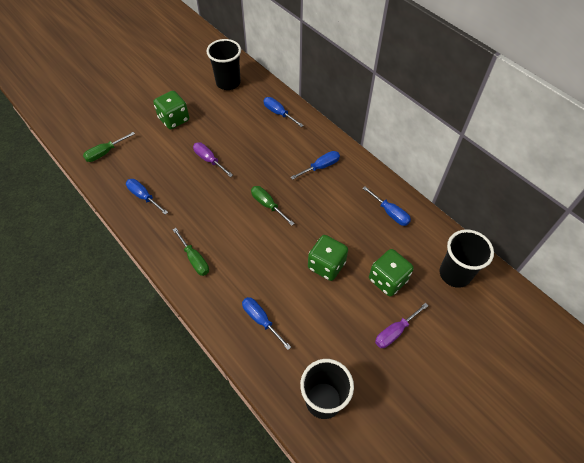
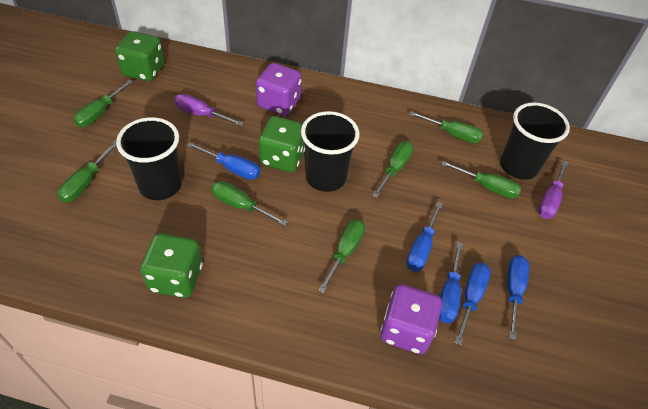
green screwdriver: [83,132,135,162] [173,228,209,276] [251,186,295,226] = 3 -> [57,141,117,202] [73,79,133,127] [211,181,288,226] [318,219,365,293] [372,141,414,198] [409,111,483,143] [441,161,521,199] = 7
purple dice: none = 0 -> [256,63,302,116] [380,284,442,354] = 2

